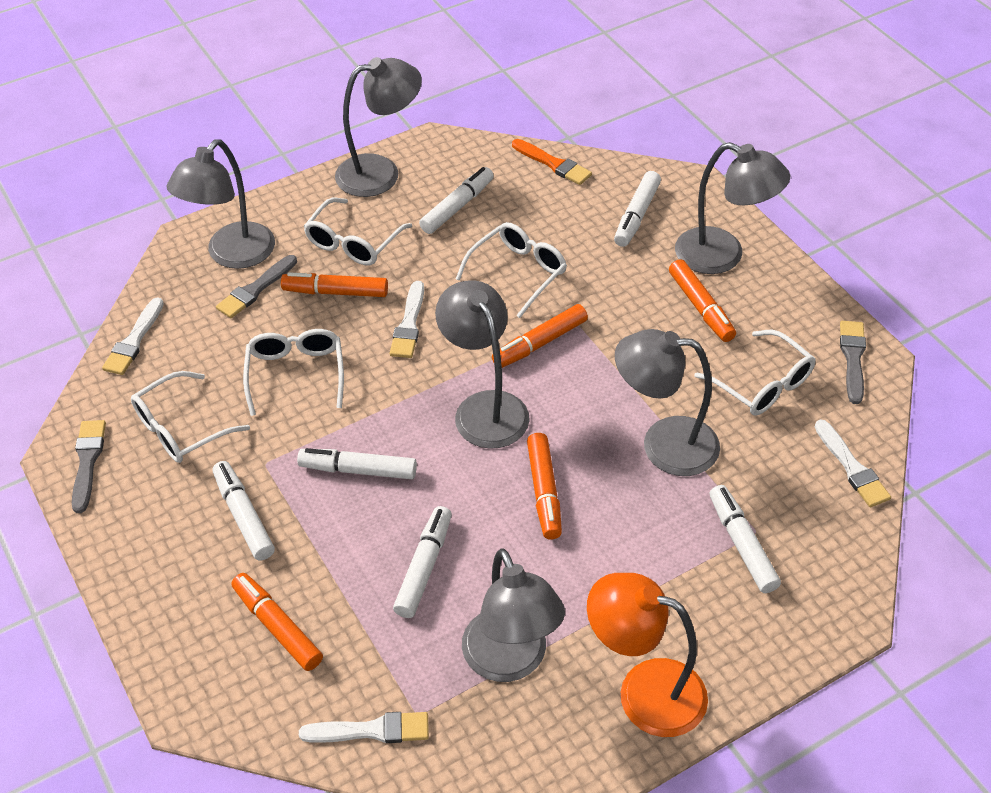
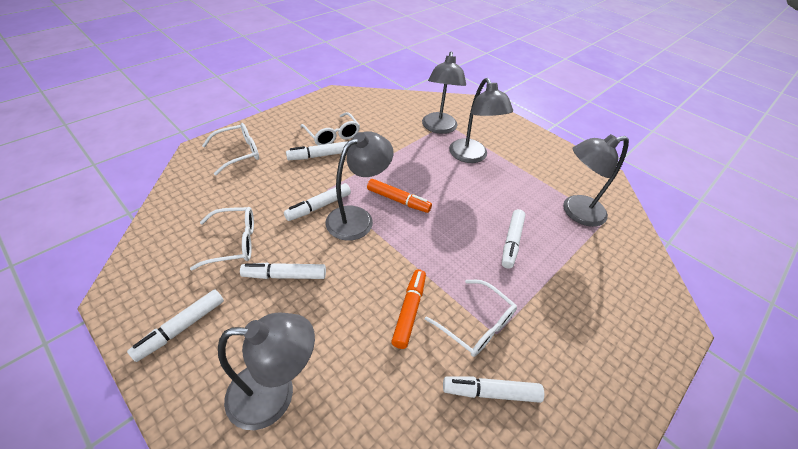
grey brush: [72,420,106,513] [216,255,297,318] [840,321,866,404] = 3 -> none = 0
grey lamp: [166,139,275,269] [335,57,422,197] [435,280,530,449] [462,548,565,682] [615,329,720,476] [675,142,790,274] = 6 -> [218,312,315,430] [326,131,393,241] [422,51,466,134] [449,78,513,163] [563,134,629,227] = 5
orange brush: [512,139,592,185] = 1 -> none = 0
orange lamp: [587,573,708,737] = 1 -> none = 0
orange marker: [231,573,323,671] [281,272,388,297] [492,304,588,368] [527,433,562,540] [669,259,736,342] = 5 -> [367,179,432,213] [391,269,426,349] = 2
white brush: [102,297,164,375] [299,712,429,743] [390,281,424,358] [815,419,891,507] = 4 -> none = 0
white glasses: [131,371,250,463] [243,329,344,416] [304,198,412,265] [456,222,567,318] [694,330,816,415] = 5 -> [190,207,254,270] [202,123,259,176] [300,112,360,145] [425,280,517,357] = 4

